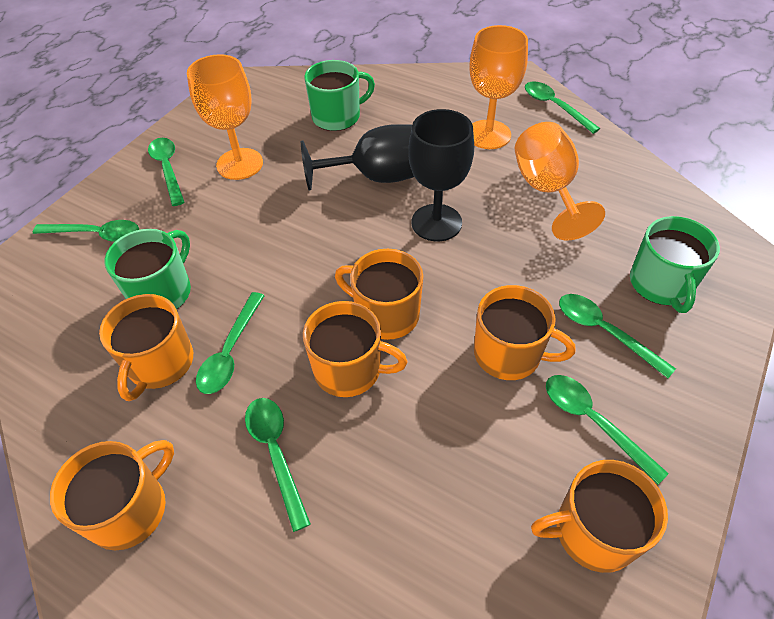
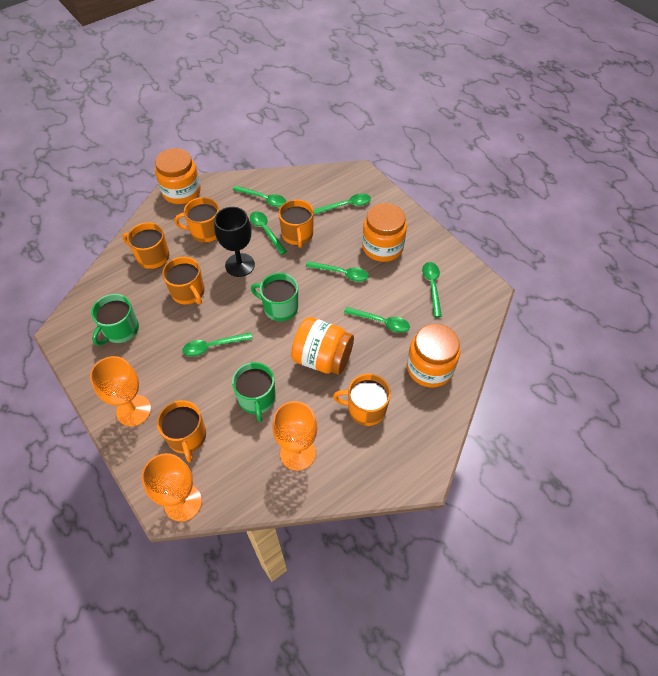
black goblet: [301,124,414,191] [408,109,474,241] = 2 -> [214,207,255,277] = 1
orange jar: none = 0 -> [155,148,201,204] [291,317,354,375] [362,203,407,262] [407,324,460,387] = 4

